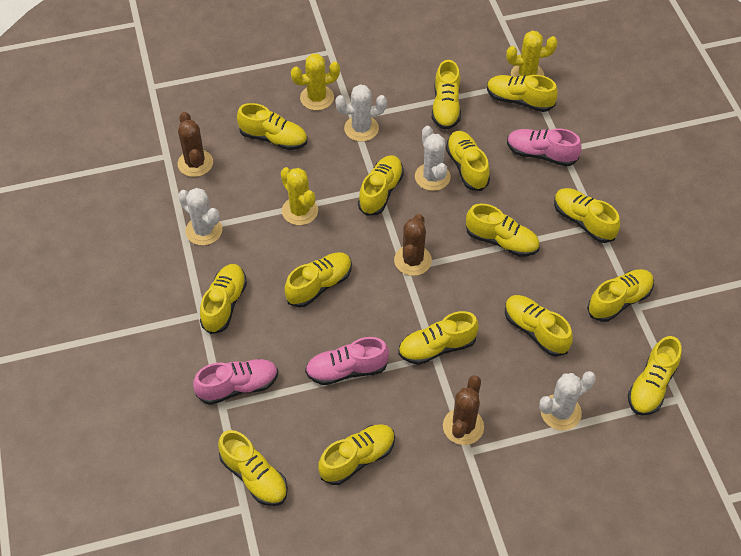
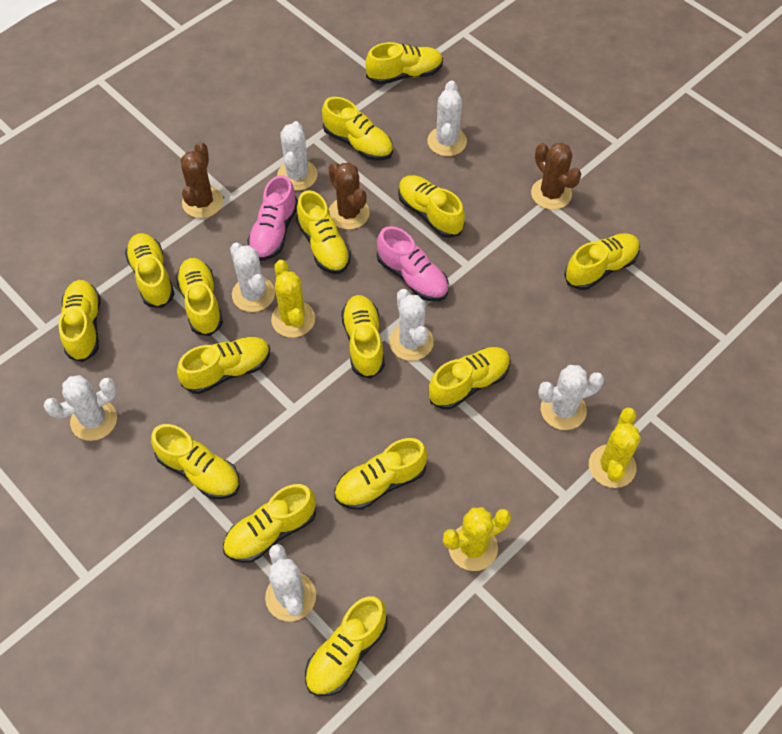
pink shoe: [193,359,278,405] [305,337,389,385] [507,128,581,167] = 3 -> [247,175,298,261] [377,226,449,301] = 2
white cactus: [178,188,222,245] [335,84,387,142] [415,126,451,191] [539,371,596,430] = 4 -> [44,375,117,441] [230,243,275,312] [265,544,316,622] [277,121,318,191] [389,289,434,361] [427,80,467,156] [538,365,604,430] = 7

